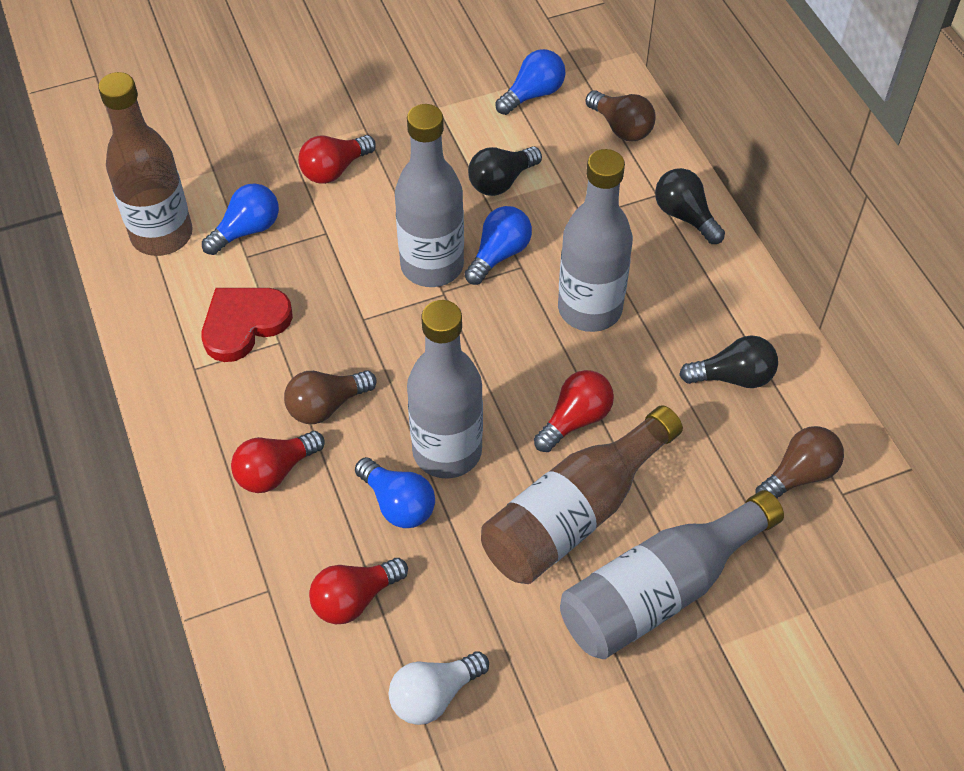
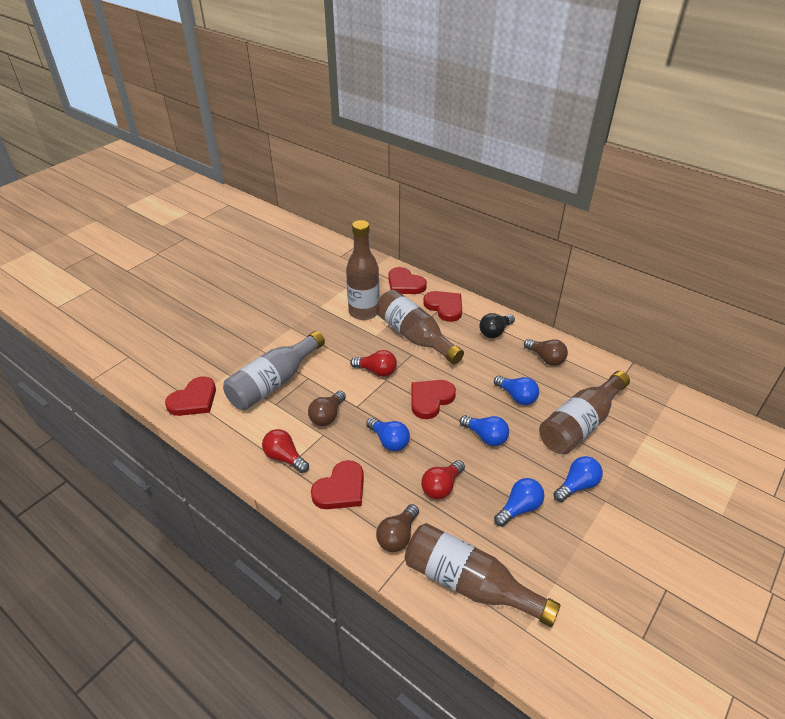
black light bulb: [468,146,542,196] [655,168,725,244] [679,335,778,388] = 3 -> [479,313,515,338] = 1
blue light bulb: [202,183,279,255] [355,457,435,528] [464,206,532,285] [495,49,566,115] = 4 -> [366,418,410,451] [460,415,509,446] [494,376,539,405] [494,478,545,527] [553,456,603,502] = 5
brown bottle: [98,72,193,256] [481,405,683,584] = 2 -> [346,220,380,320] [376,290,464,364] [405,523,561,627] [539,371,630,455] = 4
grey bottle: [395,104,464,287] [407,300,483,479] [558,149,633,332] [560,490,784,659] = 4 -> [223,331,325,410] = 1
red heart: [202,288,293,362] = 1 -> [165,376,216,416] [311,460,364,509] [388,267,427,294] [412,380,456,419] [423,291,462,322] = 5
red light bulb: [231,431,325,493] [298,135,376,184] [309,558,408,624] [534,370,614,452] = 4 -> [262,429,309,473] [350,350,397,377] [421,460,465,499] = 3
white light bulb: [389,651,489,725] = 1 -> none = 0

